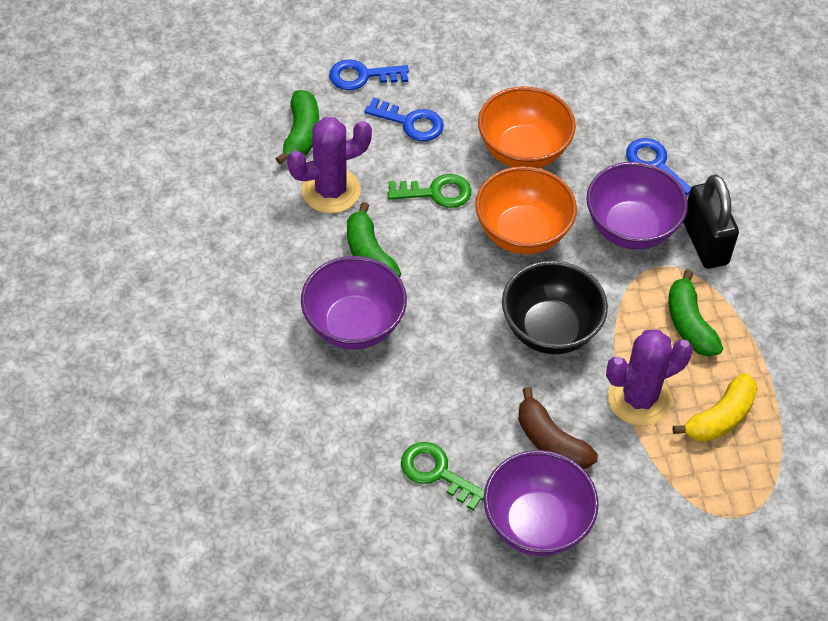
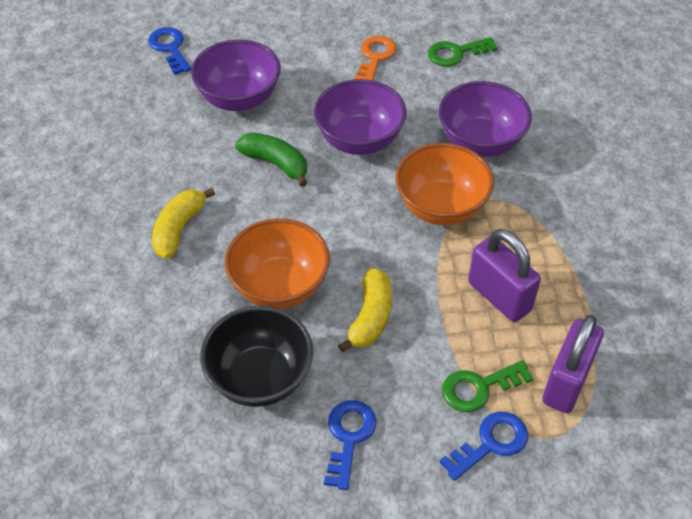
black padlock: [683,174,739,269] = 1 -> none = 0
brown banana: [518,387,598,469] = 1 -> none = 0
green banana: [276,90,319,164] [347,202,401,277] [668,269,723,357] = 3 -> [235,133,307,187] = 1
orange key: none = 0 -> [354,36,397,80] = 1
purple cactus: [287,117,372,213] [606,330,693,426] = 2 -> none = 0
purple padlock: none = 0 -> [468,229,541,322] [542,315,604,413] = 2
yellow banana: [673,373,758,442] = 1 -> [152,188,215,259] [338,268,392,352] = 2

